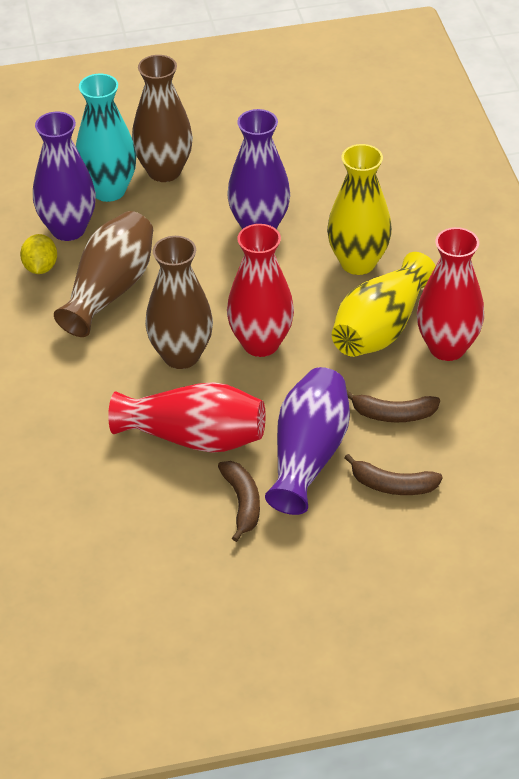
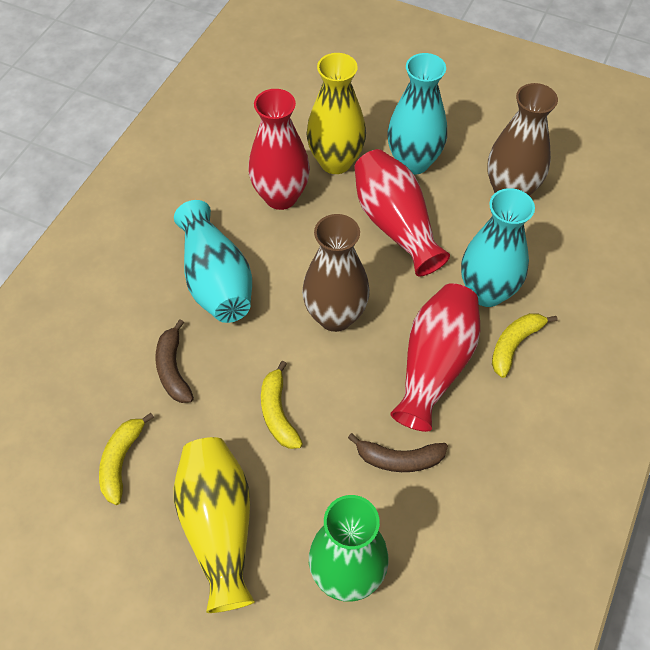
brown banana: [218,461,260,542] [345,454,443,495] [347,391,440,422] = 3 -> [155,319,194,403] [348,433,448,472] = 2
brown vase: [54,211,153,337] [132,55,193,182] [145,236,213,369] = 3 -> [302,214,370,332] [487,83,558,196] = 2
green vase: none = 0 -> [309,495,389,602] = 1
purple vase: [33,112,96,241] [227,109,290,229] [265,367,350,515] = 3 -> none = 0
turquoise vase: [76,74,136,202] = 1 -> [174,200,252,323] [387,53,447,175] [461,188,535,307] = 3
yellow banana: none = 0 -> [99,413,154,505] [261,361,303,449] [492,313,557,378] = 3
yellow lemon: [20,234,57,274] = 1 -> none = 0

